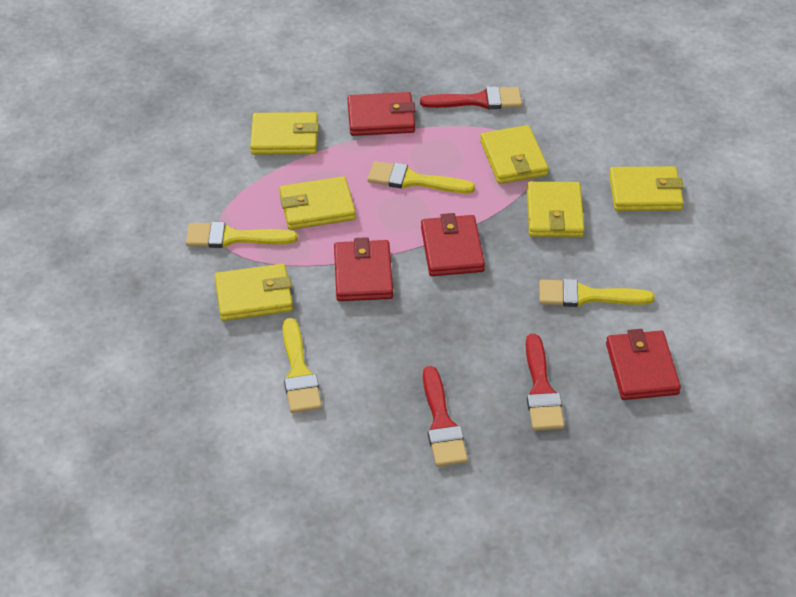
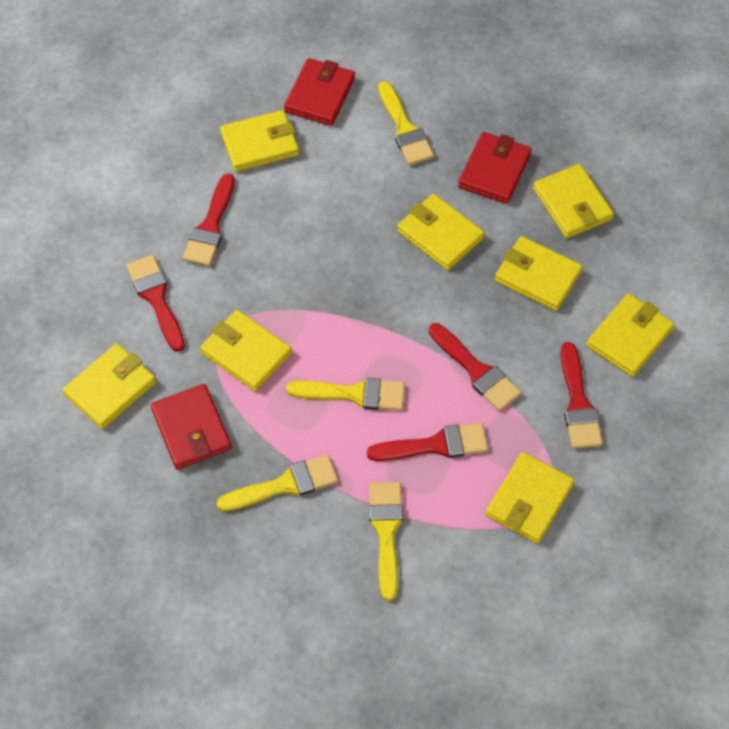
red brush: [420,86,522,109] [423,366,468,467] [526,334,565,430] = 3 -> [126,255,185,352] [183,173,235,266] [367,423,488,461] [429,323,521,411] [561,342,603,449] = 5
red wallet: [334,237,393,301] [347,92,416,136] [421,213,485,276] [606,329,681,400] = 4 -> [151,384,232,470] [284,58,355,126] [458,132,531,204] = 3
yellow wallet: [215,264,293,321] [250,112,319,155] [279,176,356,230] [480,125,549,184] [527,181,585,237] [609,166,684,211] = 6 -> [63,343,156,429] [200,310,292,391] [220,110,299,172] [397,194,484,270] [485,452,575,544] [495,236,583,311] [533,164,614,238] [586,294,674,377] = 8

